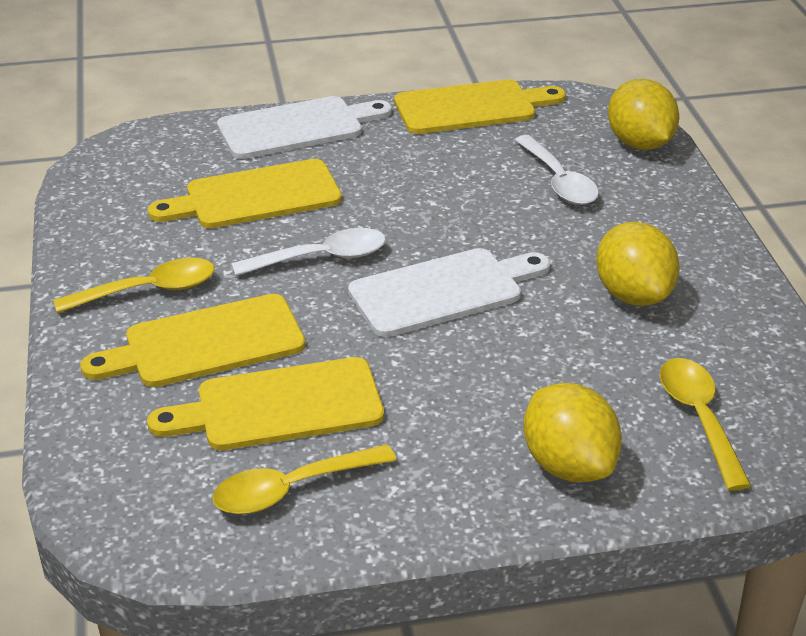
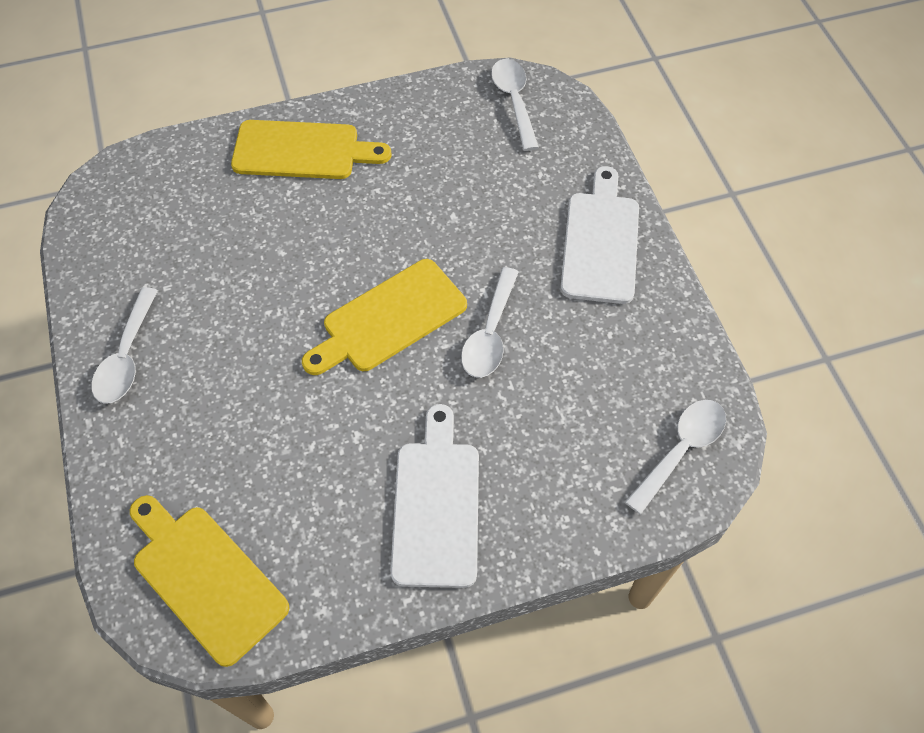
white spoon: [231,228,386,276] [515,135,599,205] = 2 -> [91,287,158,404] [461,267,519,378] [491,59,539,151] [625,400,726,514] = 4
yellow cutting board: [80,294,305,387] [147,357,384,450] [148,159,342,228] [394,79,566,134] = 4 -> [130,495,289,667] [231,120,392,179] [302,259,467,375] = 3
yellow lemon: [523,383,622,482] [596,222,680,306] [608,79,679,150] = 3 -> none = 0
yellow spoon: [53,258,215,313] [212,444,396,514] [660,358,751,491] = 3 -> none = 0

